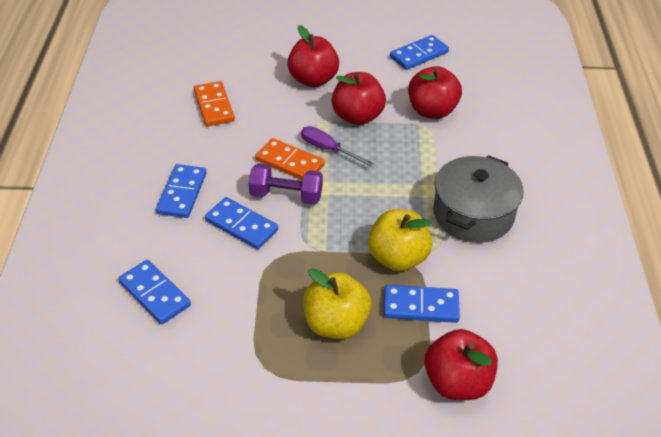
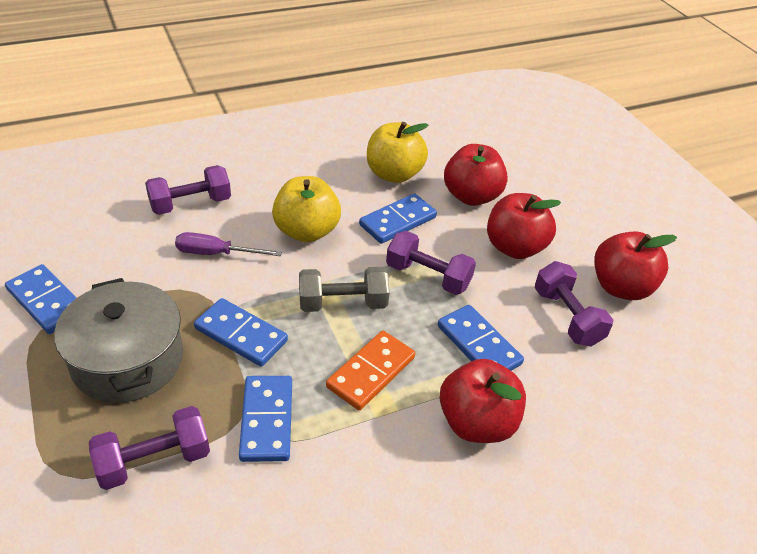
grey dumbbell: none = 0 -> [299,267,390,312] = 1
orange domino: [194,81,235,126] [255,138,325,180] = 2 -> [326,331,415,410] = 1
purple dumbbell: [249,163,323,205] = 1 -> [89,406,210,490] [145,165,231,215] [386,231,476,295] [535,261,613,347] = 4

